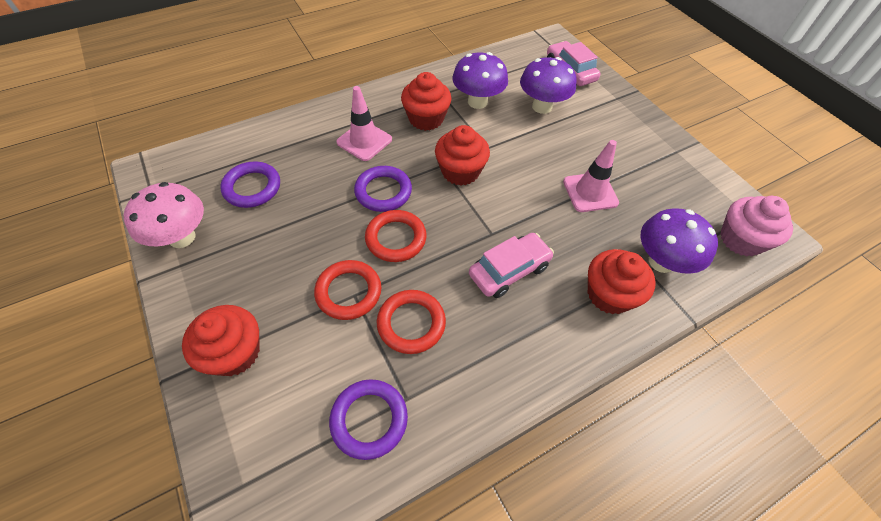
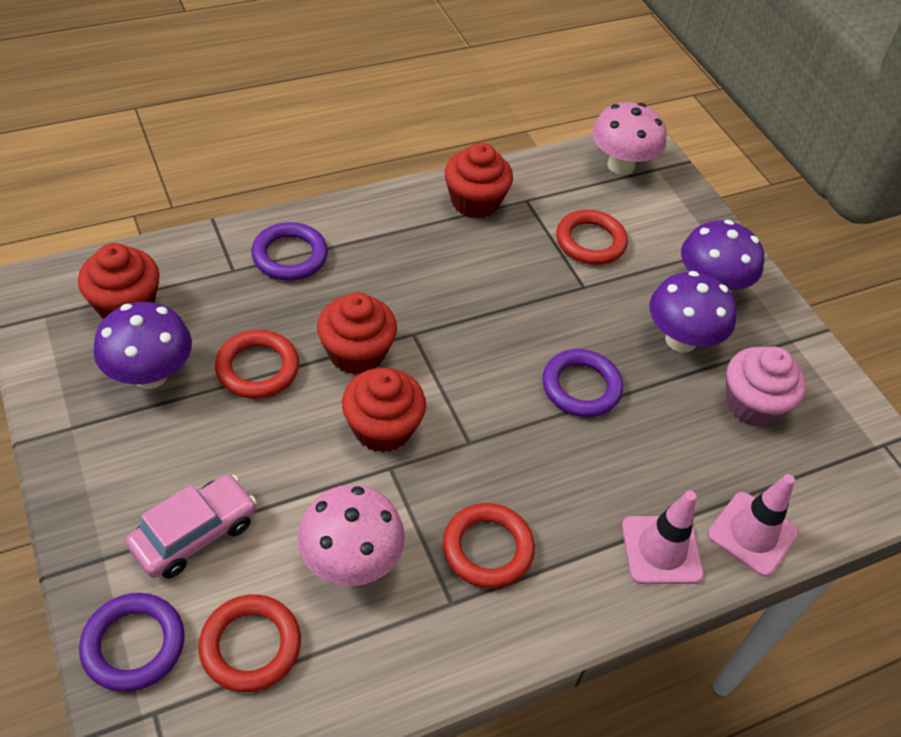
pink car: [469,233,554,298] [547,41,600,86] = 2 -> [126,474,257,579] = 1
pink mushroom: [123,182,204,248] = 1 -> [297,485,405,586] [592,102,667,175] = 2
red ring: [314,260,381,320] [365,210,427,262] [377,290,446,354] = 3 -> [198,594,301,692] [215,330,299,399] [443,503,535,588] [556,210,628,265] = 4

